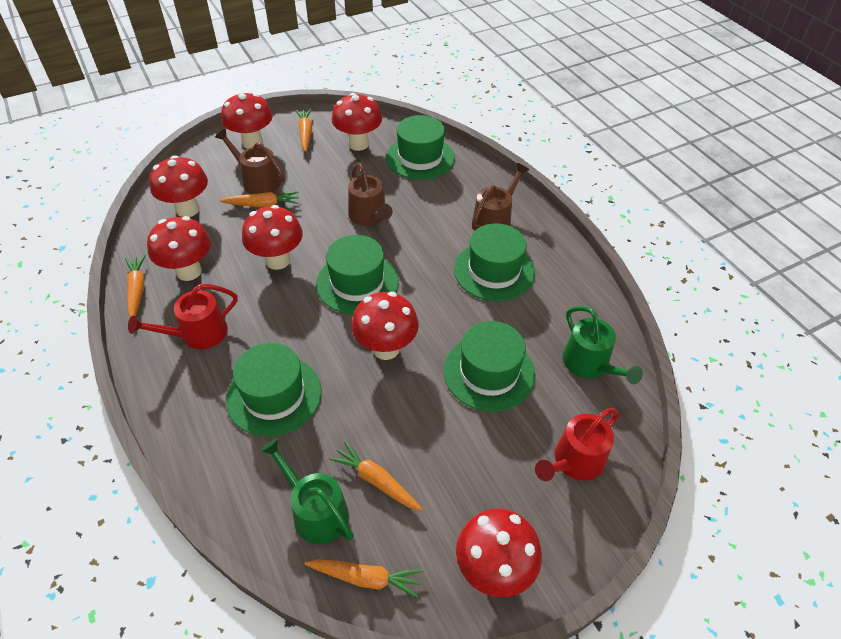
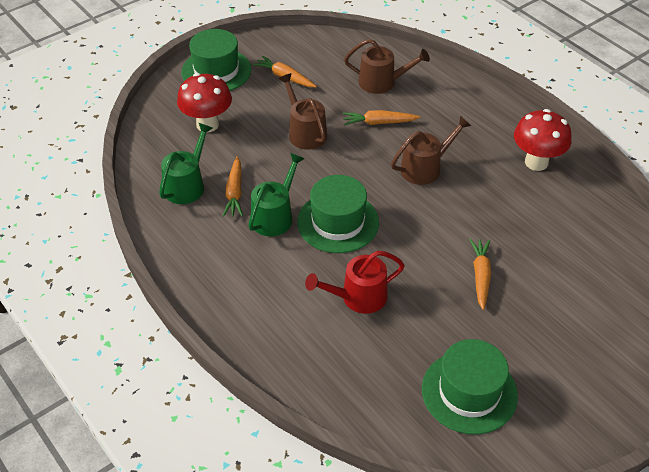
green hat: [226,343,322,437] [316,235,399,314] [386,115,455,180] [444,321,535,412] [454,223,535,301] = 5 -> [181,29,251,91] [297,175,379,253] [422,339,518,435] = 3
orange carrot: [125,254,146,317] [220,191,299,207] [295,109,312,152] [305,559,423,598] [329,441,423,511] = 5 -> [223,156,243,217] [252,55,317,87] [343,110,421,125] [469,238,491,310] = 4
red mushroom: [147,216,211,281] [149,155,208,217] [221,92,273,149] [242,205,303,270] [332,93,382,151] [351,292,419,360] [456,509,542,598] = 7 -> [177,73,232,132] [514,109,572,171] = 2
red watering can: [128,284,238,349] [535,408,619,481] = 2 -> [305,251,405,314] = 1

